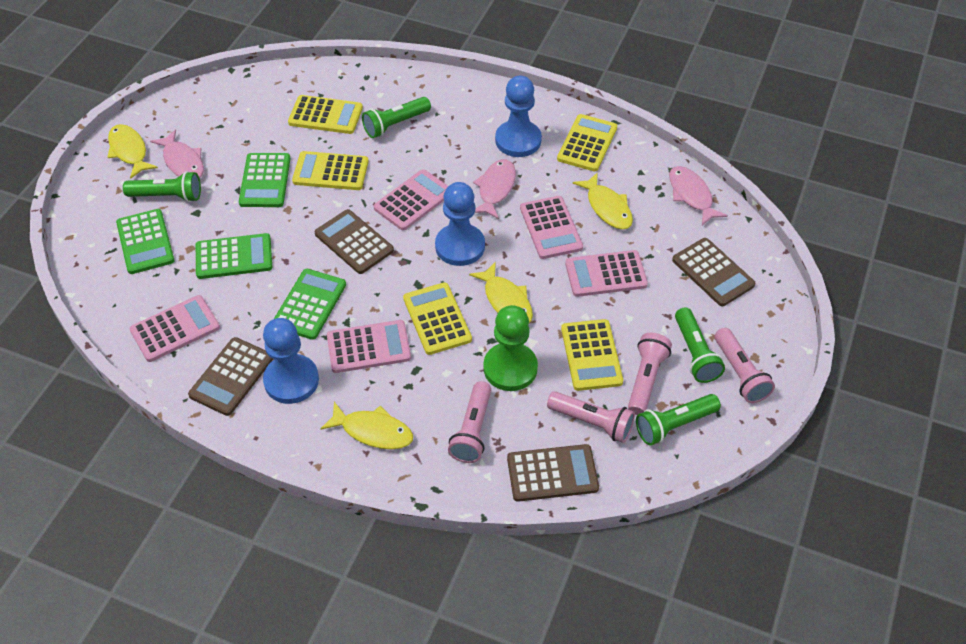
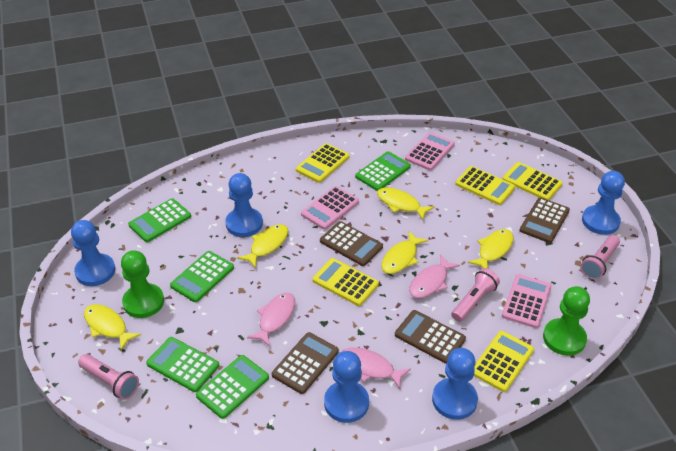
blue pawn: [263,318,319,404] [435,182,485,266] [495,76,542,157] = 3 -> [71,220,115,286] [225,173,263,237] [324,351,369,423] [432,348,478,420] [582,171,625,235] = 5
green calculator: [116,209,174,274] [196,233,272,279] [239,153,290,207] [274,269,346,340] = 4 -> [128,198,191,242] [146,337,219,392] [170,251,234,302] [196,355,269,419] [355,151,411,191] = 5
green flashlight: [123,171,201,202] [362,97,431,138] [636,394,721,445] [675,307,725,383] = 4 -> none = 0
green pawn: [483,305,538,391] = 1 -> [121,250,164,318] [543,286,590,356] = 2
pink calculator: [130,295,220,362] [327,320,411,373] [374,169,448,231] [520,196,583,259] [565,250,648,297] = 5 -> [301,186,359,230] [405,132,455,171] [502,274,552,328] = 3
pink flashlight: [448,381,491,463] [547,391,635,443] [628,333,672,415] [715,328,775,403] = 4 -> [78,354,139,400] [451,268,500,322] [580,235,620,280] = 3
yellow fish: [108,124,158,179] [320,402,413,449] [469,262,533,323] [573,172,633,229] = 4 -> [84,304,141,350] [237,224,288,268] [377,187,434,220] [381,231,428,274] [468,229,513,269] = 5

